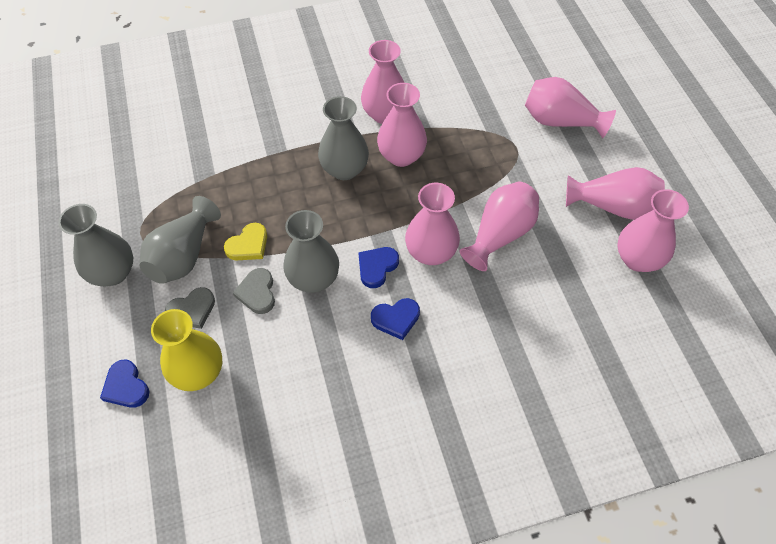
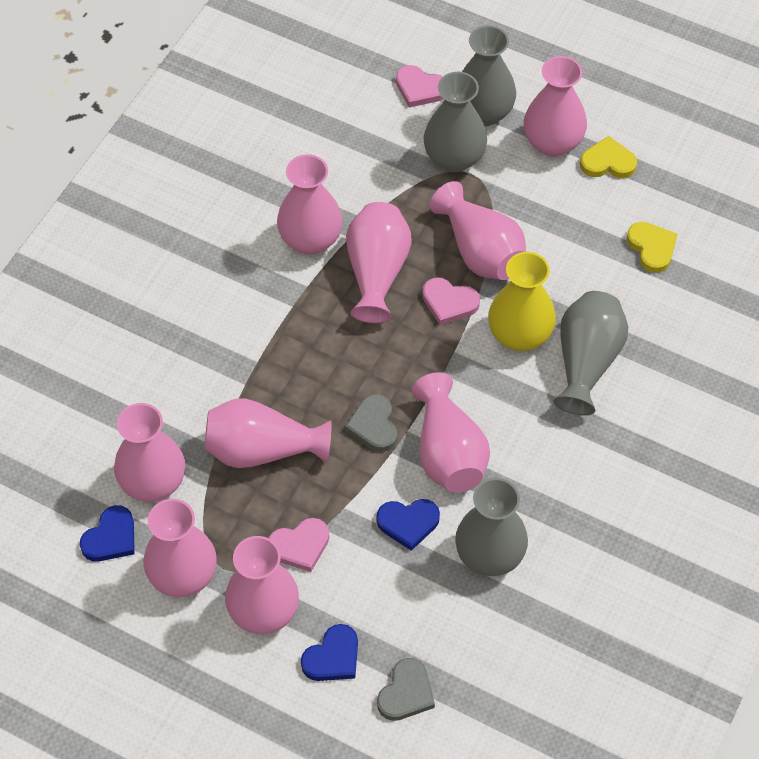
pink heart: none = 0 -> [268,518,329,572] [396,65,444,108] [422,278,480,325] = 3
pink vase: [361,40,404,124] [377,83,427,167] [405,183,460,265] [459,182,539,271] [525,77,616,138] [566,167,665,220] [617,189,689,272] = 7 -> [114,403,185,502] [143,499,216,597] [204,398,332,468] [225,536,299,634] [277,154,343,255] [346,202,412,323] [412,372,490,493] [430,181,526,280] [524,56,587,157] = 9
yellow heart: [224,223,267,260] = 1 -> [580,136,637,178] [626,222,678,273] = 2

